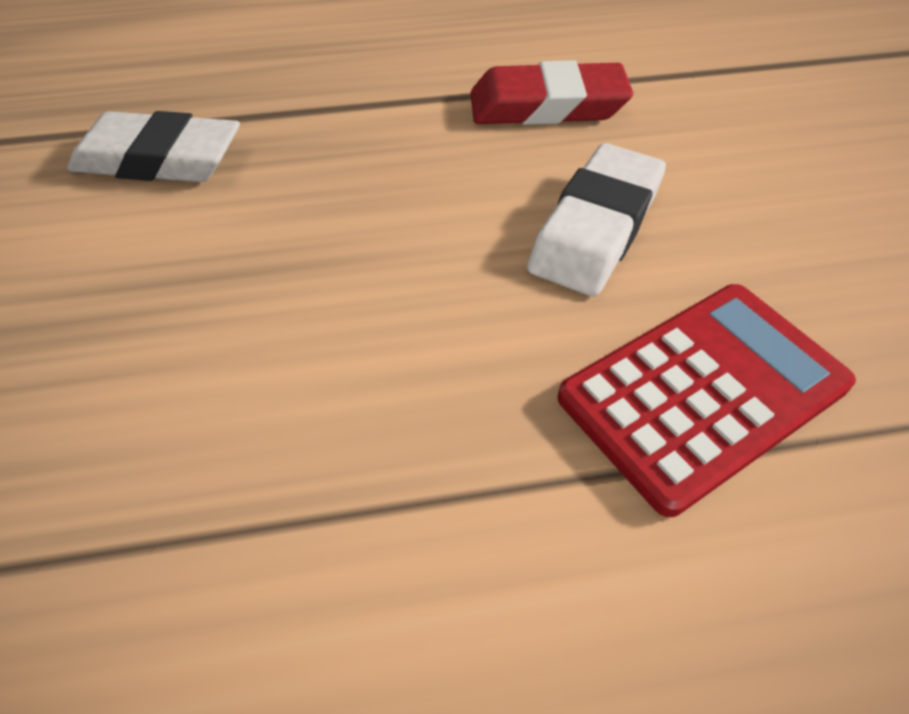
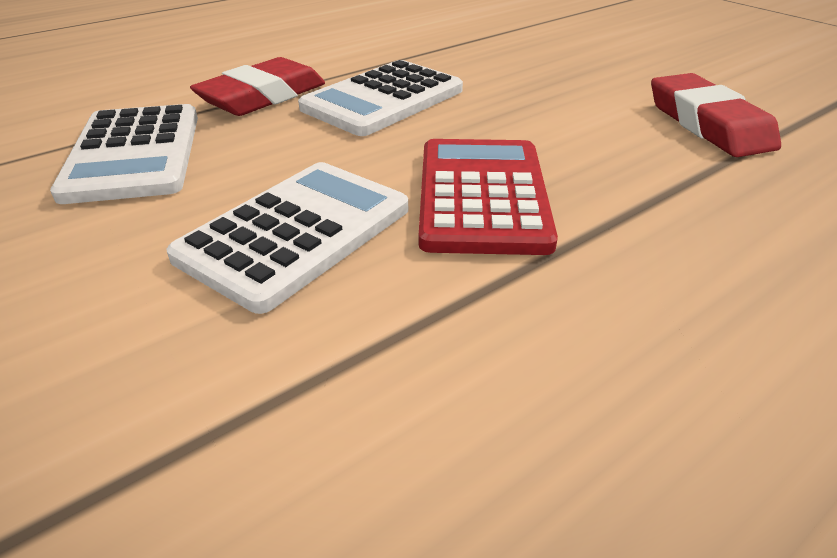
red eraser: [470,60,633,125] = 1 -> [190,57,325,116] [651,73,781,157] = 2
white calculator: none = 0 -> [50,104,198,204] [167,162,408,314] [298,60,463,136] = 3
white eraser: [67,111,240,182] [527,143,666,296] = 2 -> none = 0

